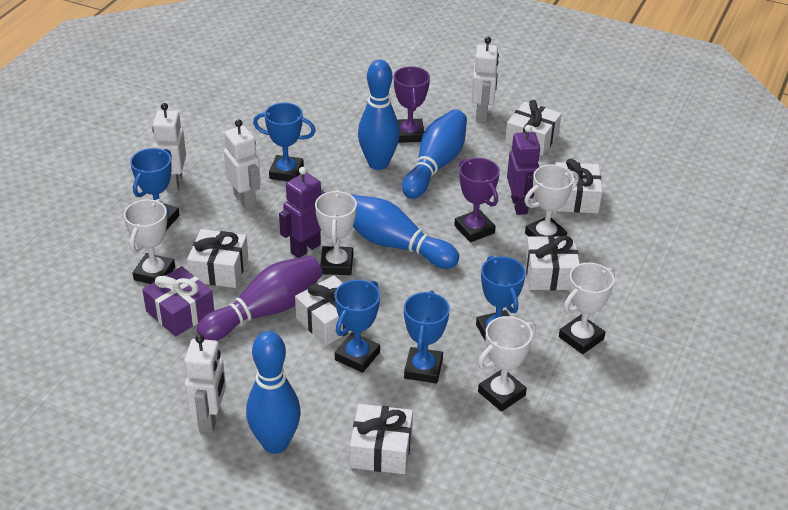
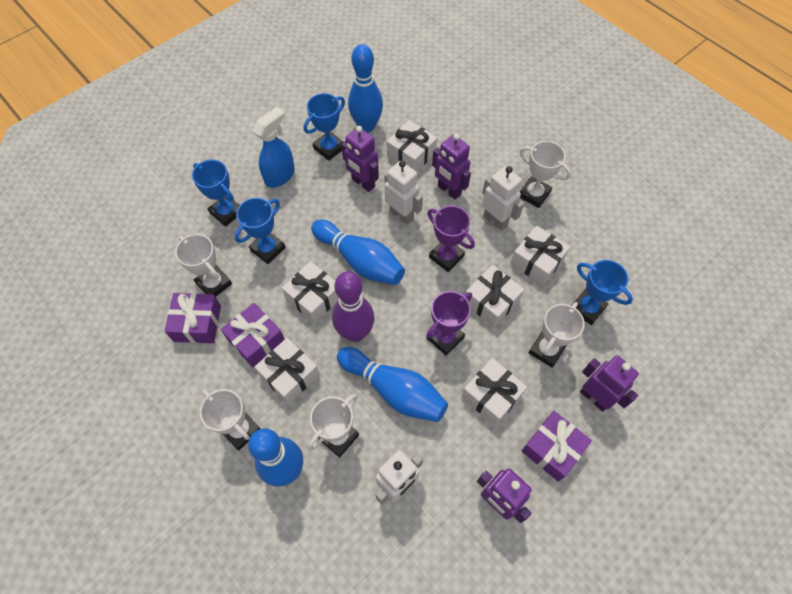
blue spray bottle: none = 0 -> [253,107,295,188] = 1
blue trophy: [130,148,180,230] [253,103,316,181] [335,280,380,373] [404,290,450,383] [476,256,526,340] = 5 -> [192,160,240,227] [235,198,286,264] [304,93,345,161] [571,260,633,325] = 4
purple gift: [142,266,214,337] = 1 -> [165,293,221,343] [221,303,285,367] [522,411,592,482] = 3
purple robot: [279,167,325,258] [507,125,541,215] = 2 -> [341,126,379,192] [432,133,471,200] [477,469,532,523] [580,356,639,412] = 4
white robot: [152,103,186,192] [184,334,226,433] [224,119,261,210] [471,37,499,122] = 4 -> [375,450,423,505] [384,160,423,225] [482,166,524,231] = 3

